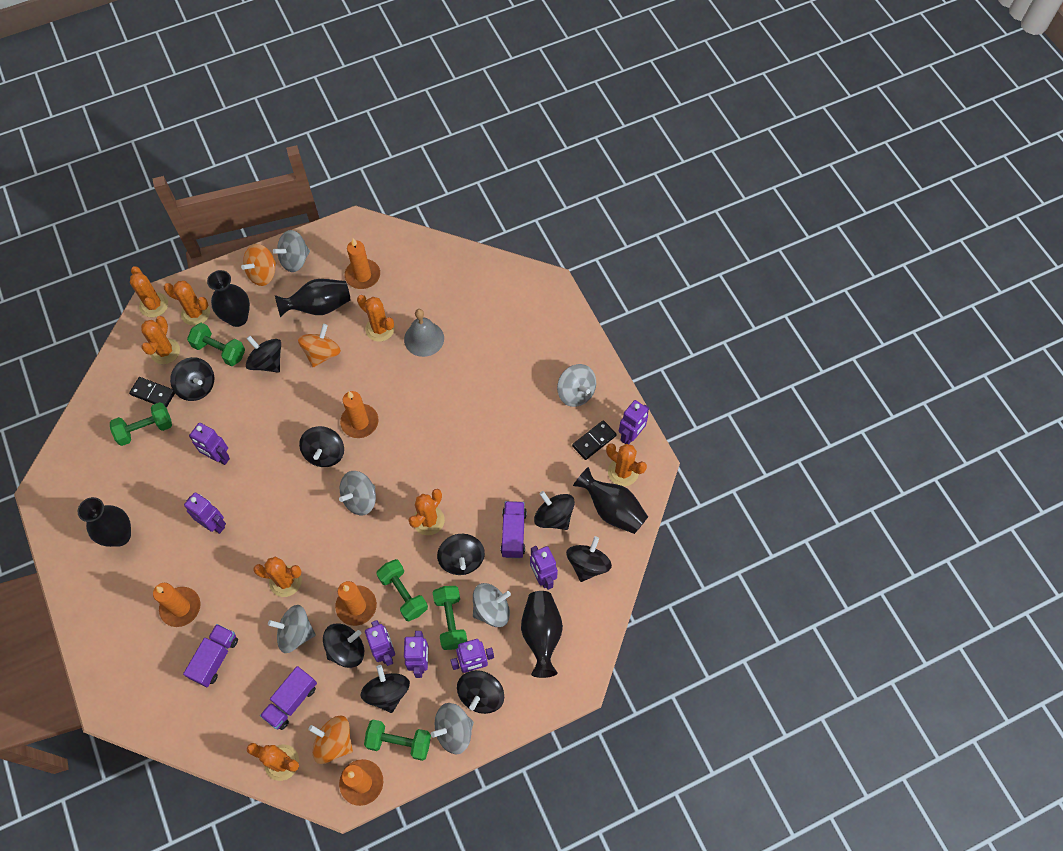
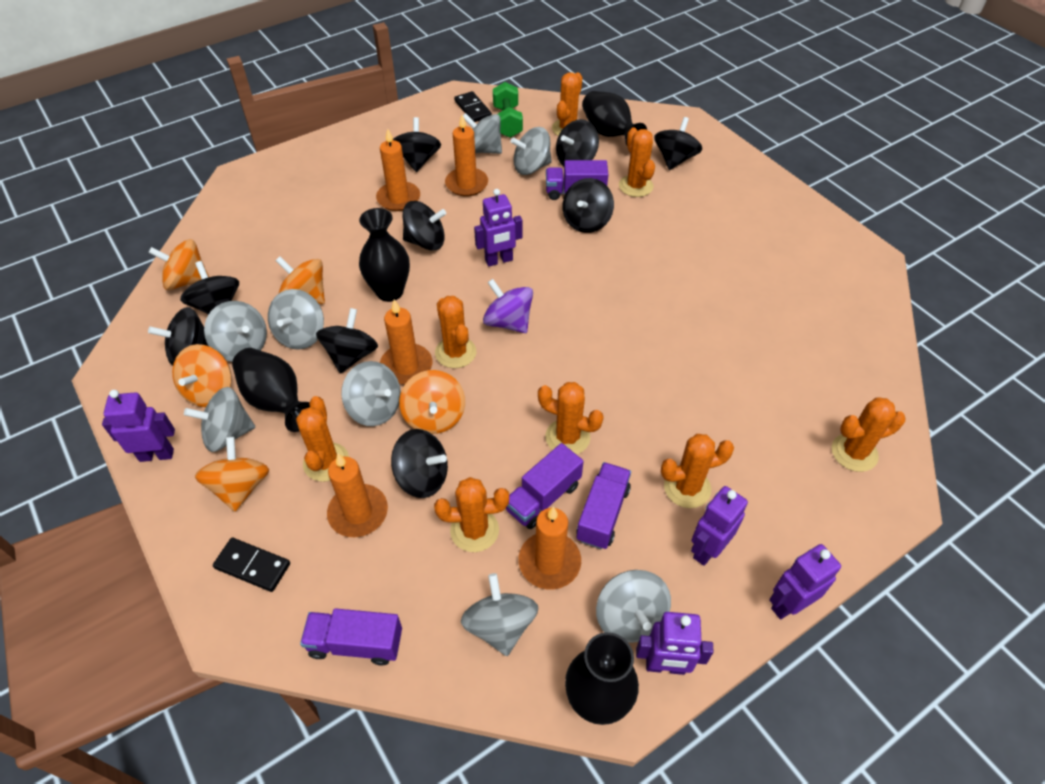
black vase: [78,497,131,547] [207,270,250,327] [275,279,350,318] [521,591,563,678] [573,467,648,534] = 5 -> [232,348,310,432] [359,208,410,302] [565,632,639,725] [582,91,647,145] = 4
green dumbbell: [110,402,172,446] [187,323,245,366] [364,720,431,761] [376,559,428,621] [432,586,467,650] = 5 -> [493,82,523,138] = 1
grey bell: [404,309,444,357] = 1 -> none = 0
grey spinning top: [268,605,315,653] [273,230,310,272] [339,471,376,515] [431,703,474,754] [473,583,511,627] [557,364,596,407] = 6 -> [184,387,255,452] [204,301,267,362] [268,289,324,350] [341,361,401,426] [461,573,538,656] [463,113,502,154] [511,127,552,175] [596,570,671,643] = 8
orange spinning top: [241,244,276,286] [298,324,341,367] [308,716,353,764] = 3 -> [148,239,209,290] [172,344,232,407] [195,437,269,511] [275,257,325,304] [399,370,465,434] = 5
purple robot: [184,492,226,534] [189,423,230,465] [365,620,395,666] [404,631,428,678] [450,639,494,673] [530,546,558,590] [619,400,649,444] = 7 -> [102,390,175,462] [474,189,523,267] [636,612,714,675] [691,486,748,566] [769,544,841,619] = 5
purple spinning top: none = 0 -> [483,279,533,333] = 1
purple truck: [183,624,238,687] [260,666,317,730] [501,501,527,558] = 3 -> [300,608,402,665] [506,443,584,529] [546,160,608,200] [576,462,631,549] = 4

